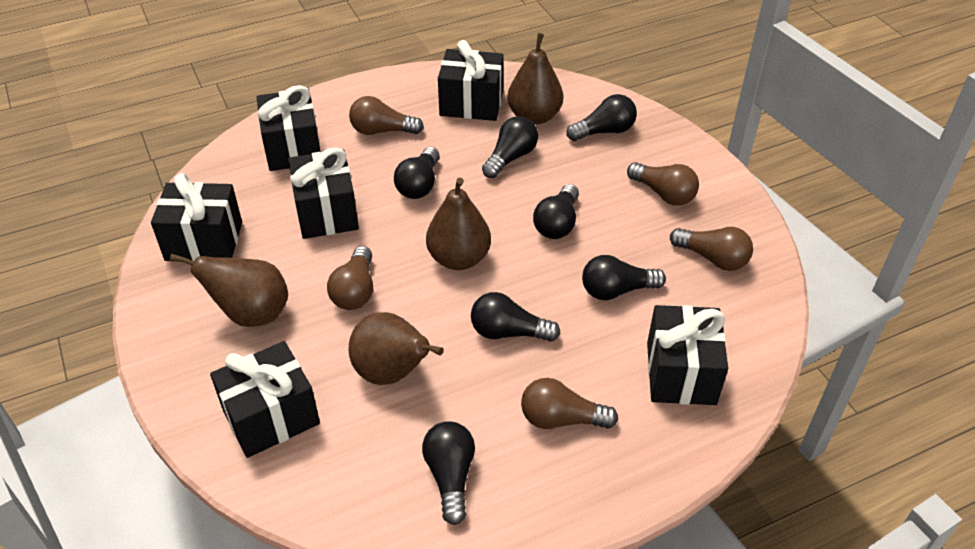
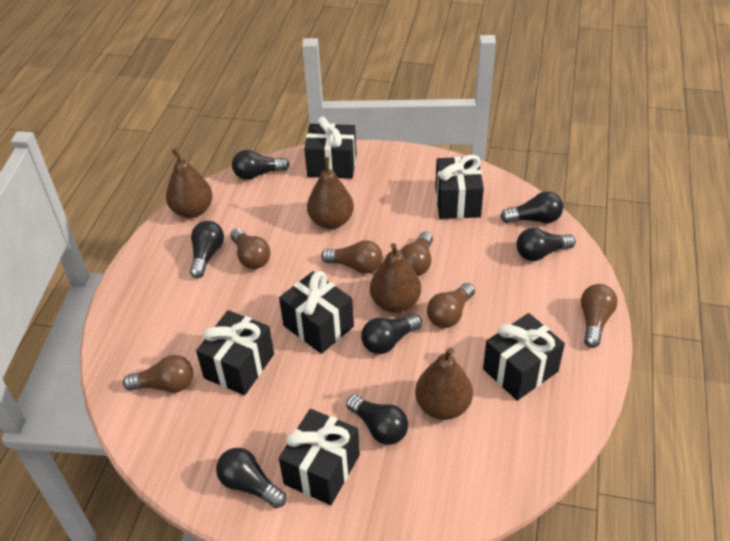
brown light bulb: [327,246,373,310] [349,96,424,135] [521,378,618,429] [627,162,699,206] [670,227,753,271] = 5 -> [123,355,193,393] [230,228,271,269] [321,240,383,274] [400,231,433,276] [427,283,475,328] [581,284,618,348] = 6

